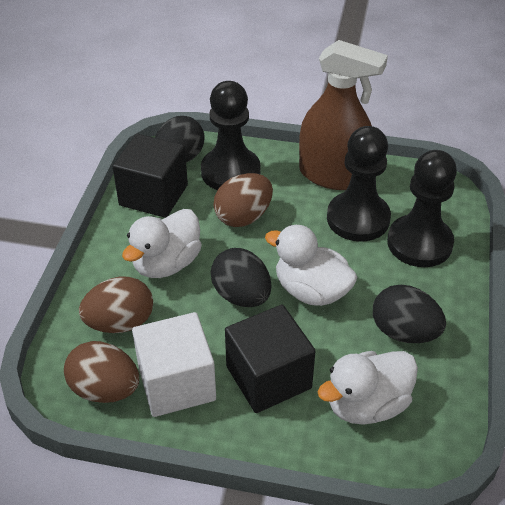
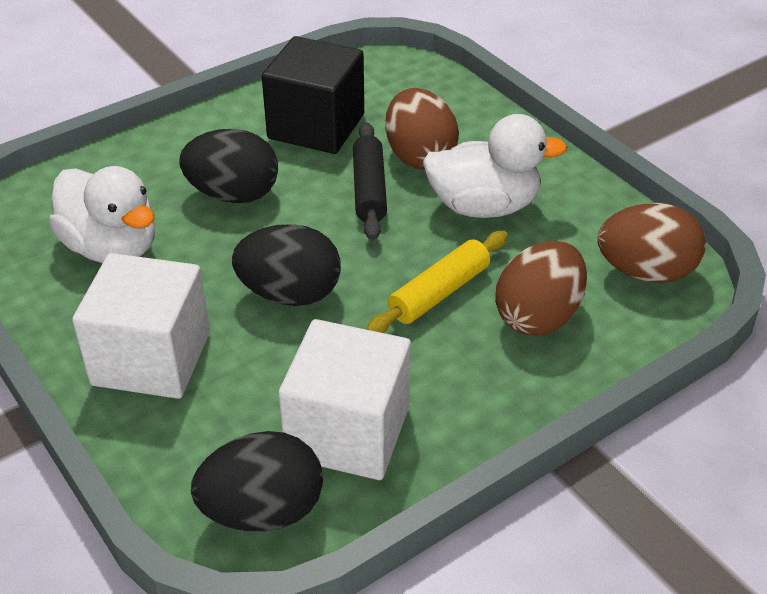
black cube: [113,134,188,218] [225,305,316,413] = 2 -> [262,36,364,154] = 1
black pawn: [201,81,260,190] [327,126,391,242] [387,150,457,267] = 3 -> none = 0
black rolling pin: none = 0 -> [353,122,387,240] = 1
brown spray bottle: [299,40,388,190] = 1 -> none = 0
white cube: [132,312,216,417] = 1 -> [72,253,210,399] [278,319,411,480] = 2
white duck: [122,209,202,278] [265,225,357,306] [318,351,418,425] = 3 -> [49,166,155,263] [423,114,567,218] = 2
yellow rolling pin: none = 0 -> [366,231,508,333] = 1

